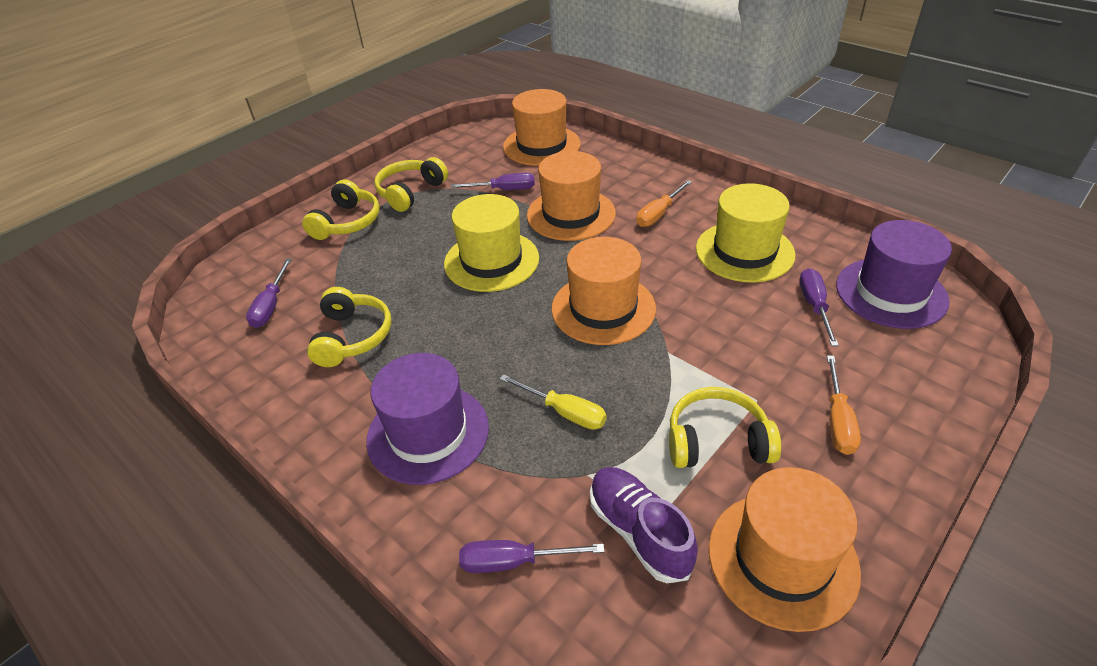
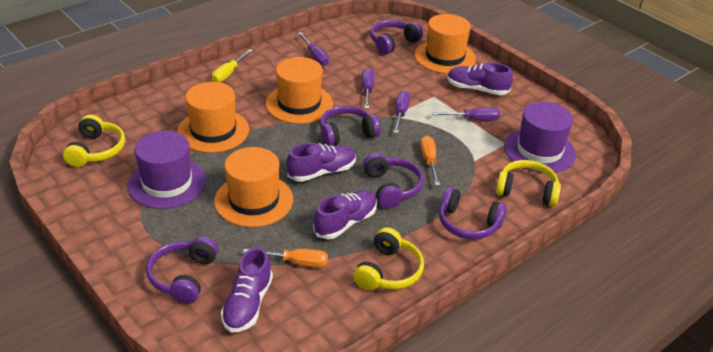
purple headphones: none = 0 -> [146,237,218,304] [320,106,381,146] [363,153,424,209] [370,20,423,54] [439,187,507,240] = 5
purple shoe: [590,467,698,583] = 1 -> [221,247,273,333] [286,143,356,182] [313,190,377,239] [447,62,513,95] = 4
yellow hat: [444,194,539,292] [696,183,796,283] = 2 -> none = 0
yellow headphones: [302,179,380,240] [307,287,391,367] [374,157,448,212] [669,387,781,468] = 4 -> [63,115,125,167] [353,227,424,290] [496,160,561,206] = 3

